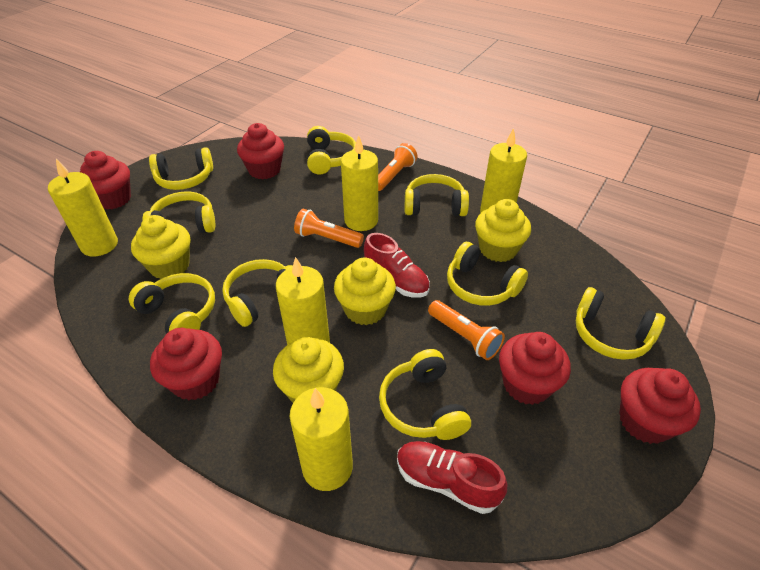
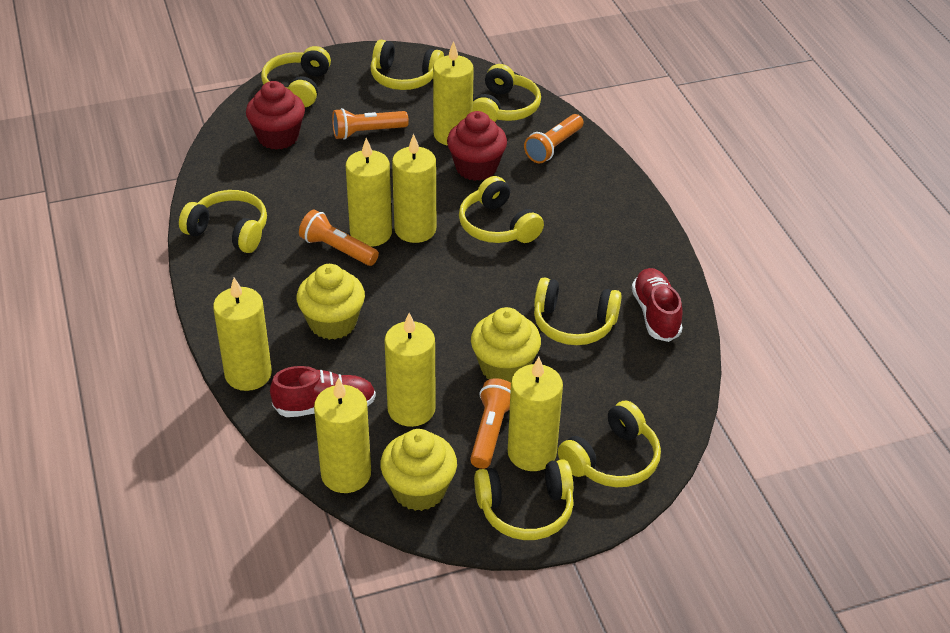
orange flashlight: [294,209,364,248] [378,143,418,191] [428,300,505,360] = 3 -> [299,210,379,266] [332,108,409,140] [470,378,511,469] [524,114,584,163] = 4
red cupcake: [80,151,131,210] [150,328,222,400] [237,123,284,179] [499,332,571,405] [619,368,701,444] = 5 -> [246,81,305,150] [447,111,507,181] = 2
yellow candle: [48,159,118,257] [276,257,330,345] [289,387,353,491] [341,135,378,231] [480,128,527,213] = 5 -> [213,277,272,391] [314,378,371,493] [346,138,392,247] [385,313,436,427] [392,134,436,243] [433,41,474,146] [508,357,563,471] = 7
yellow cupcake: [131,215,190,279] [273,337,344,402] [334,258,396,325] [475,199,531,262] = 4 -> [297,264,365,340] [380,429,457,511] [471,307,541,383] = 3
yellow headphones: [129,273,215,334] [142,191,215,233] [149,147,213,190] [222,259,293,327] [307,126,356,174] [379,349,471,440] [405,174,469,216] [447,242,528,306] [576,287,665,360] = 9 -> [179,190,267,253] [261,46,331,107] [371,40,444,90] [459,176,544,243] [473,64,541,122] [474,459,574,540] [534,277,622,345] [558,401,661,487] = 8

